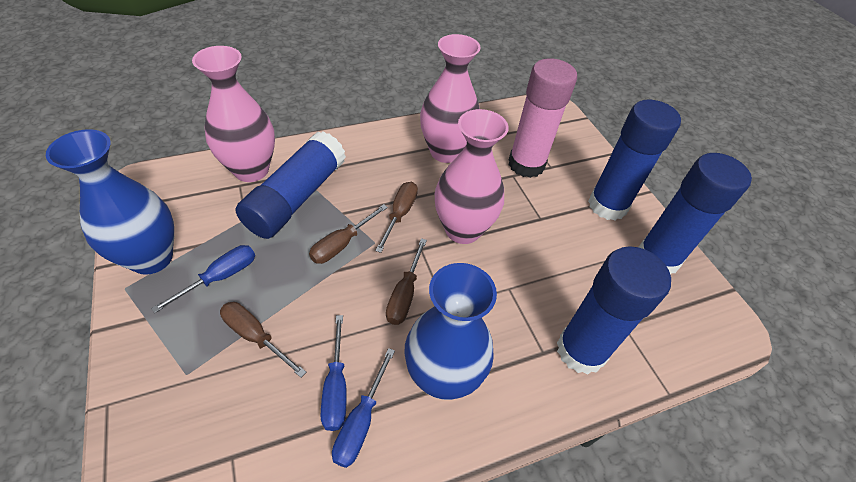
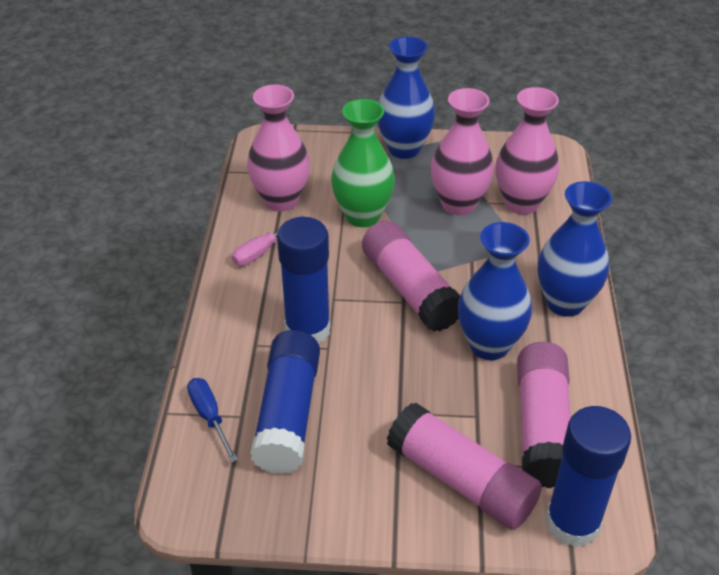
blue glue stick: [235,131,346,239] [557,246,671,375] [588,100,681,220] [639,153,752,274] = 4 -> [251,330,320,474] [277,217,331,344] [546,406,631,548] = 3
blue screwdriver: [151,245,255,313] [321,315,347,431] [332,348,395,468] = 3 -> [187,378,238,463] = 1
blue vase: [46,129,174,275] [404,263,497,400] = 2 -> [377,36,435,159] [458,222,532,360] [537,181,612,317] = 3
brown screwdriver: [220,302,306,378] [309,204,388,264] [375,182,418,253] [386,238,427,325] = 4 -> none = 0
green vase: none = 0 -> [331,99,395,227] = 1
pink glue stick: [508,58,577,178] = 1 -> [362,220,460,332] [387,403,542,530] [517,342,571,488] = 3
pink screwdriver: none = 0 -> [232,216,304,266] = 1

